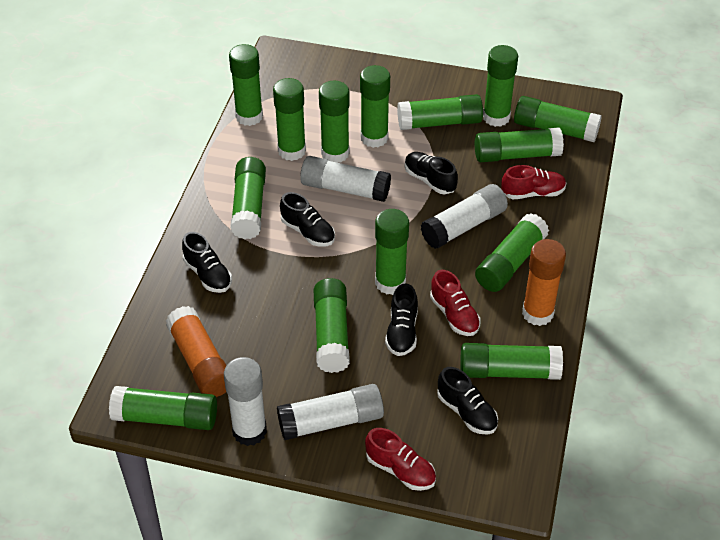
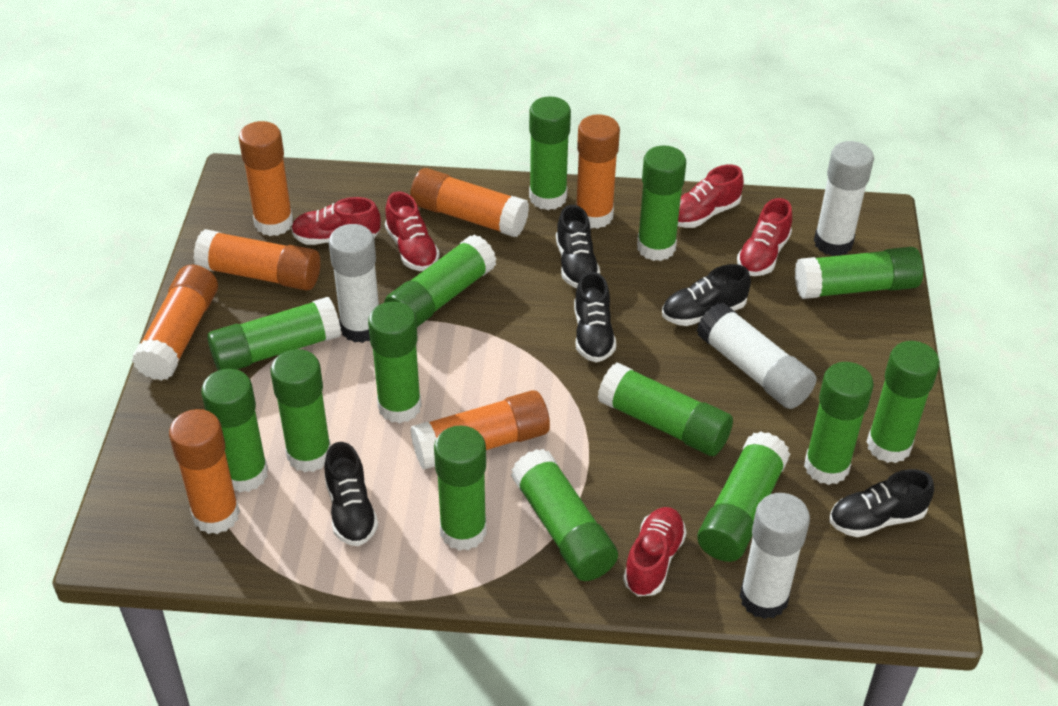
orange glue stick: [166,306,227,397] [522,239,566,326] = 2 -> [132,265,218,381] [169,409,240,534] [193,229,320,290] [239,121,293,236] [410,168,529,237] [410,390,550,470] [576,114,620,229] = 7
red shoe: [365,428,436,491] [430,270,481,336] [502,165,566,199] = 3 -> [291,197,381,245] [385,191,440,271] [623,507,687,596] [678,164,744,228] [737,198,792,276] = 5

